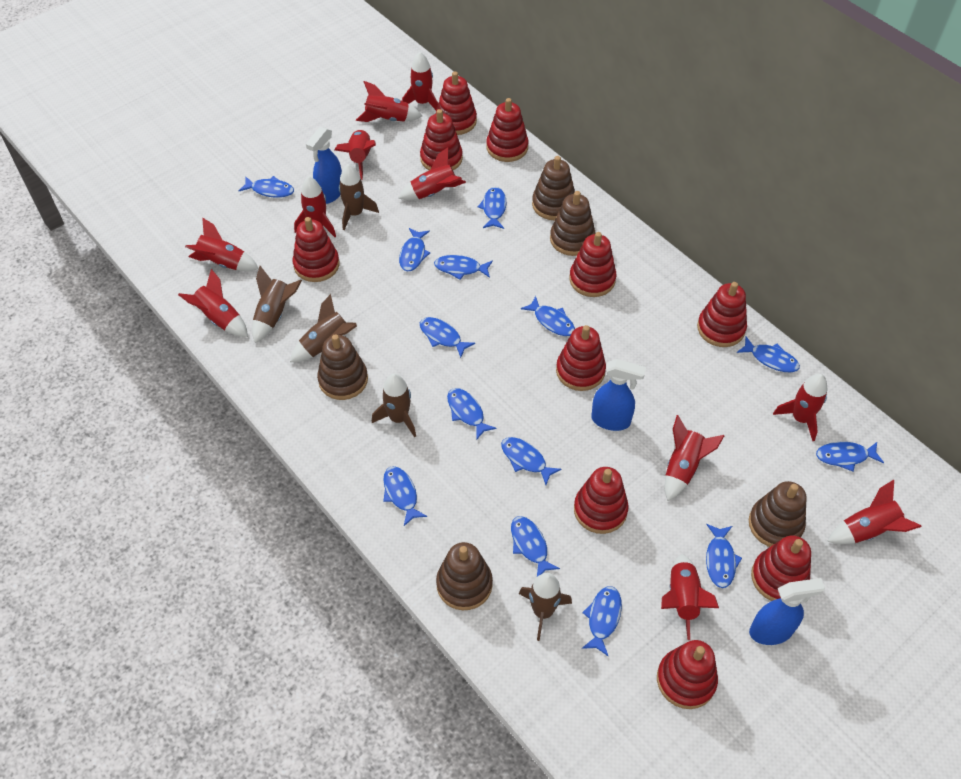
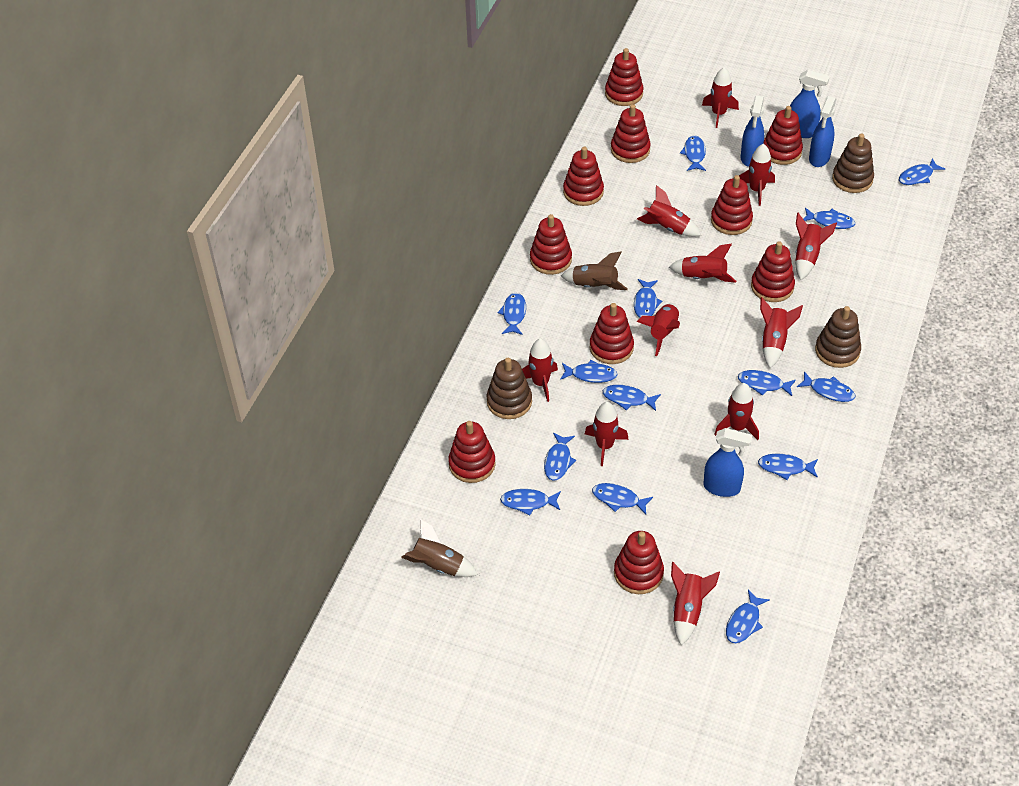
blue spray bottle: [306,127,342,204] [591,359,646,431] [749,578,825,645] = 3 -> [704,428,752,497] [741,96,764,167] [790,70,830,138] [809,96,836,167] = 4
brown rocket: [252,266,302,343] [290,294,357,362] [339,164,379,230] [372,374,416,437] [519,573,572,641] = 5 -> [401,519,478,577] [561,252,628,290] = 2
brown stacking toy: [317,334,368,400] [436,542,493,610] [532,156,575,220] [550,191,596,256] [749,481,807,547] = 5 -> [487,358,532,419] [815,306,861,368] [832,134,874,193] = 3

